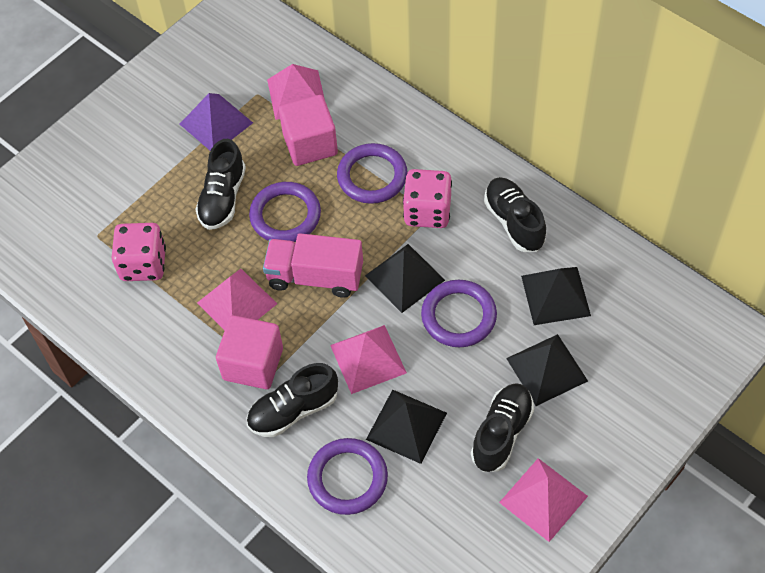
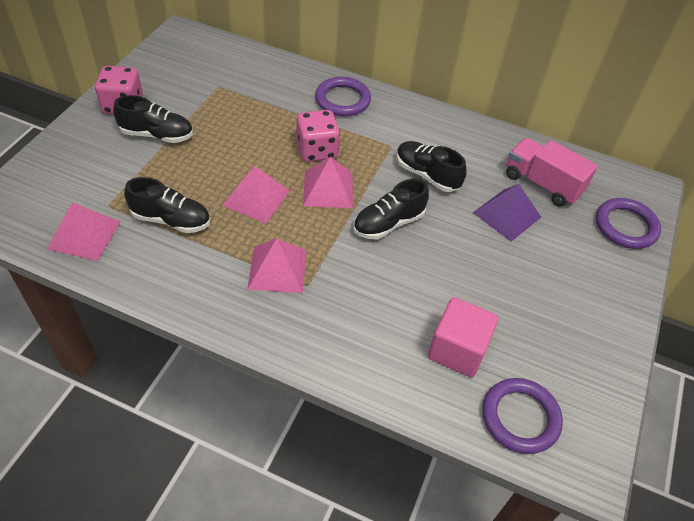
black pyramid: [365,244,445,313] [366,390,447,464] [506,334,588,406] [521,267,591,325] = 4 -> none = 0
pink cube: [216,315,283,389] [279,95,338,166] = 2 -> [428,297,499,377] = 1
purple ring: [249,182,321,242] [307,438,388,515] [337,143,407,204] [421,280,497,347] = 4 -> [315,77,371,116] [483,378,563,454] [596,198,661,249] = 3

